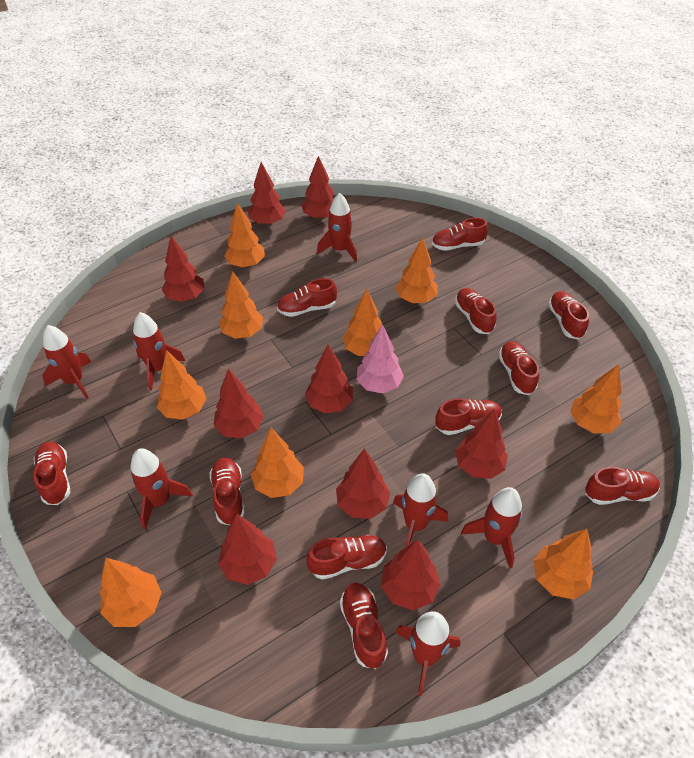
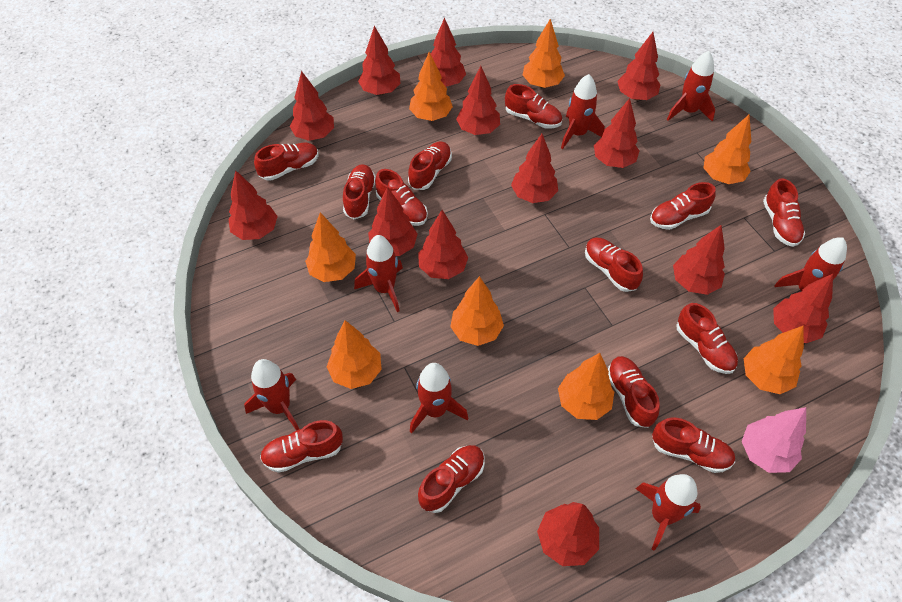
orange tree: [100,558,162,627] [157,350,206,420] [219,271,263,339] [224,202,265,268] [251,428,304,498] [342,289,382,356] [395,237,438,303] [533,529,593,599] [570,364,622,434] = 9 -> [305,212,356,282] [327,320,382,389] [409,52,453,121] [450,276,504,346] [522,19,565,88] [558,353,614,420] [703,115,751,184] [744,325,804,394] = 8
red shoe: [34,441,70,505] [210,457,245,525] [277,278,337,317] [306,535,387,580] [340,583,388,669] [432,217,488,251] [435,398,502,435] [455,288,497,334] [498,341,539,395] [548,291,589,340] [585,467,660,505] = 11 -> [254,143,319,181] [260,420,343,473] [343,164,376,219] [375,169,428,226] [408,141,452,190] [418,445,485,513] [505,84,562,129] [585,238,643,292] [608,356,660,428] [650,182,716,230] [652,418,735,473] [676,303,738,374] [763,178,805,247] = 13
red tree: [162,236,204,302] [214,369,264,438] [218,514,277,585] [248,162,286,226] [301,156,334,220] [305,345,353,413] [336,448,390,519] [381,539,441,610] [455,409,508,479] = 9 -> [228,170,278,240] [290,71,334,141] [358,26,400,95] [368,187,418,256] [418,210,468,279] [431,17,466,87] [456,66,500,135] [511,134,558,203] [537,502,599,566] [594,98,639,168] [617,32,661,100] [673,225,725,295] [773,274,833,343] = 13

